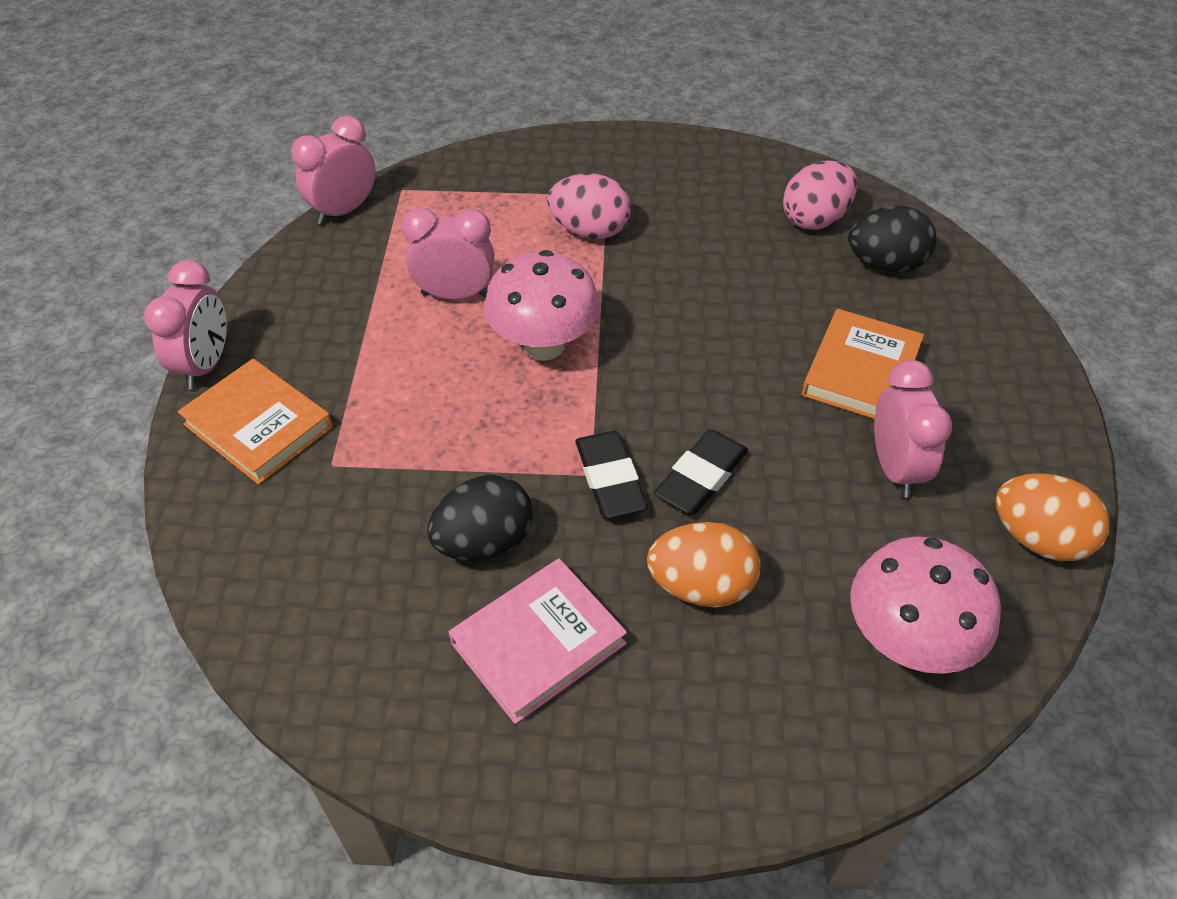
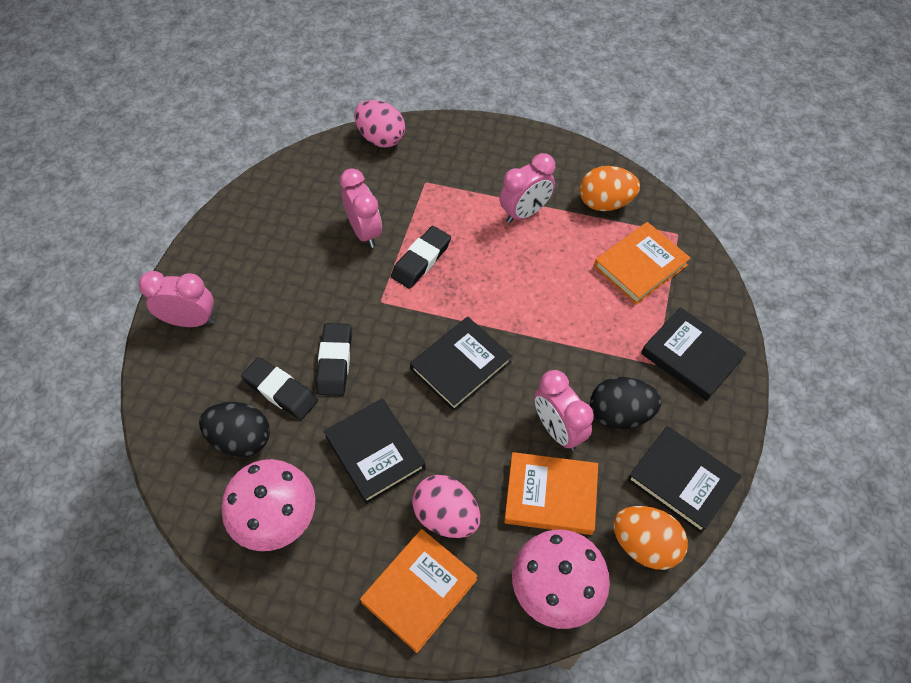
black book: none = 0 -> [324,399,426,504] [410,317,512,411] [627,426,741,534] [641,307,746,401] = 4
black eraser: [575,431,647,519] [654,429,748,515] = 2 -> [241,357,318,420] [316,323,352,396] [391,226,451,289] = 3
orange book: [177,359,333,485] [802,309,924,419] = 2 -> [360,529,478,653] [504,452,598,535] [594,222,691,305] = 3
pink book: [449,558,627,724] = 1 -> none = 0

